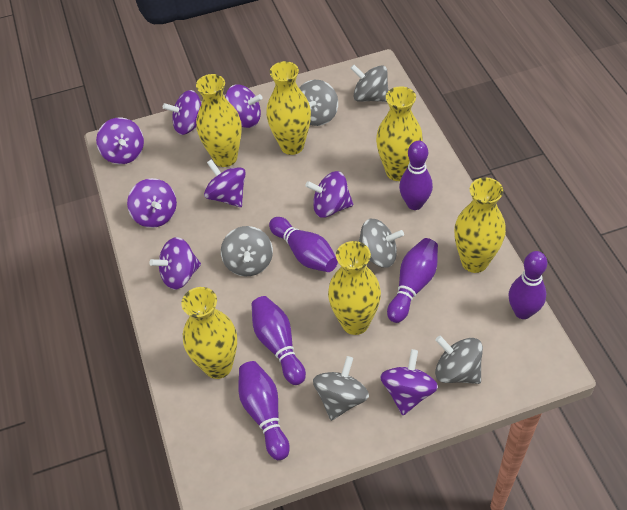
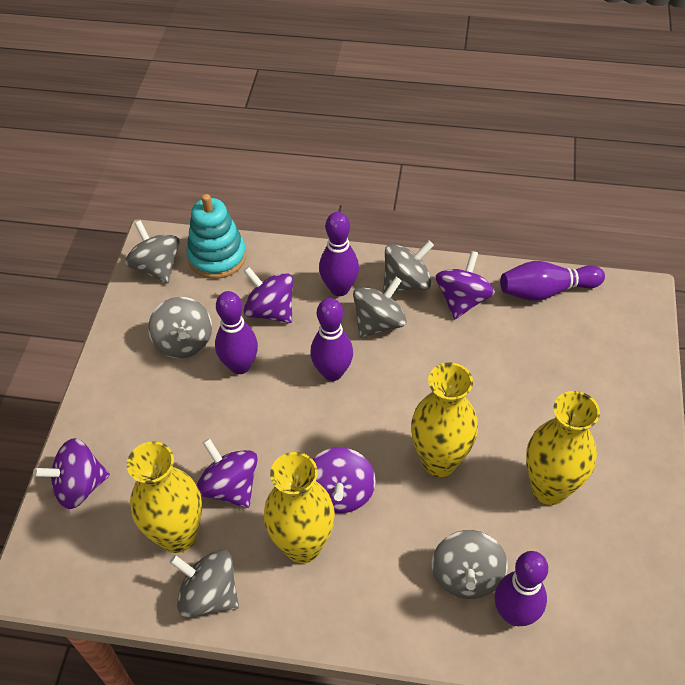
purple bowling pin: [238,361,290,460] [252,296,306,385] [269,217,338,272] [387,238,438,323] [399,141,433,210] [508,251,547,319] = 6 -> [215,291,258,374] [310,298,353,381] [319,212,359,296] [495,551,548,626] [500,261,605,301] = 5
purple spinning top: [96,118,144,164] [127,178,177,228] [149,237,201,289] [163,90,201,135] [204,159,246,207] [225,85,263,128] [305,171,353,218] [380,349,438,415] = 8 -> [33,438,110,509] [197,438,258,508] [243,267,293,323] [313,447,376,513] [436,251,495,320] = 5
turquoise stacking toy: none = 0 -> [186,194,246,279] = 1
yellow vase: [181,287,237,379] [196,74,242,167] [266,61,311,155] [328,241,381,335] [376,86,423,181] [454,177,506,273] = 6 -> [127,442,202,553] [264,452,335,564] [411,362,478,477] [526,391,600,505] = 4

